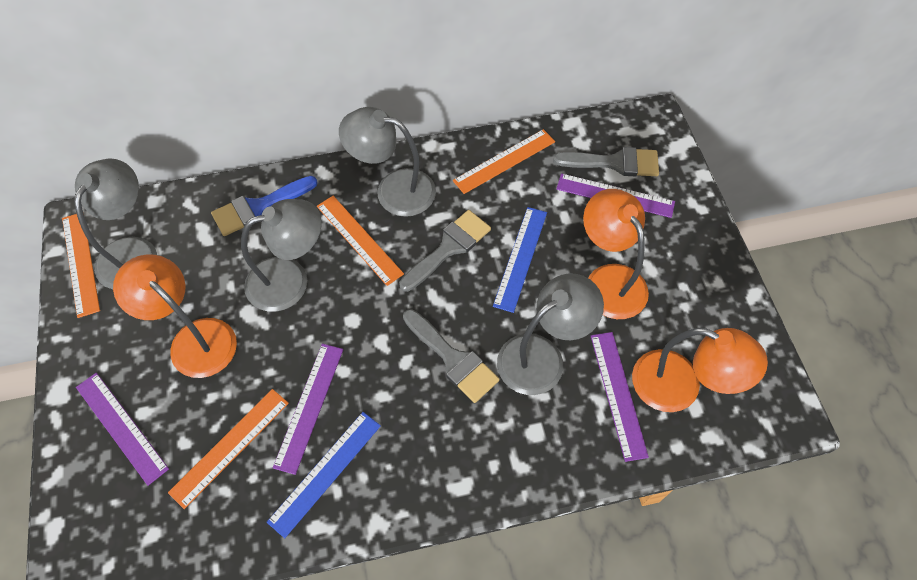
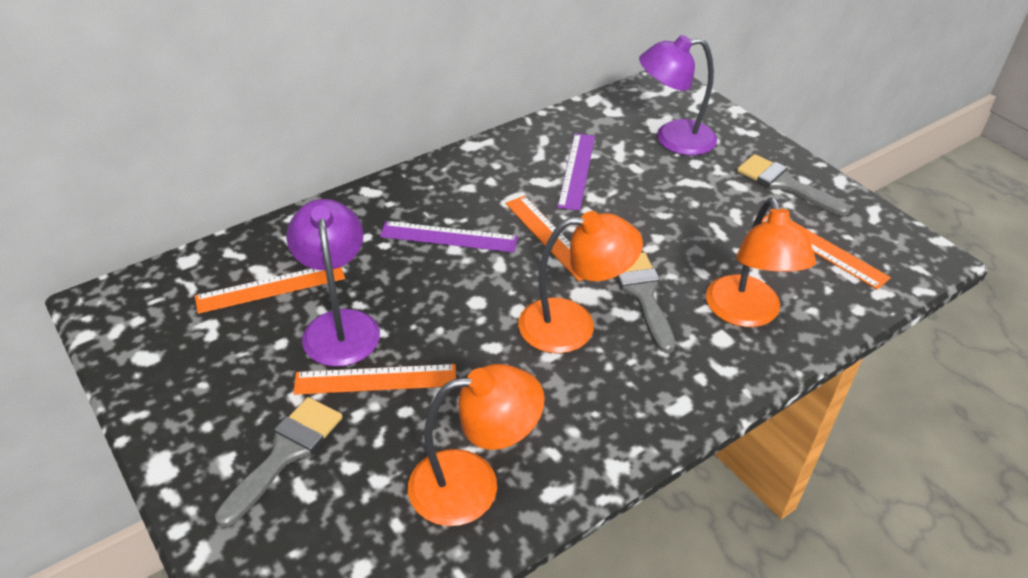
blue brush: [211,176,318,236] = 1 -> none = 0
blue ruler: [267,412,381,538] [493,207,547,313] = 2 -> none = 0
grey lamp: [74,158,157,289] [241,199,321,312] [339,107,436,217] [497,274,604,395] = 4 -> none = 0
purple lamp: none = 0 -> [287,199,380,367] [639,35,717,155] = 2
purple ruler: [76,373,169,486] [273,344,343,475] [557,173,675,218] [591,332,649,462] = 4 -> [380,221,518,252] [557,133,595,211] = 2

